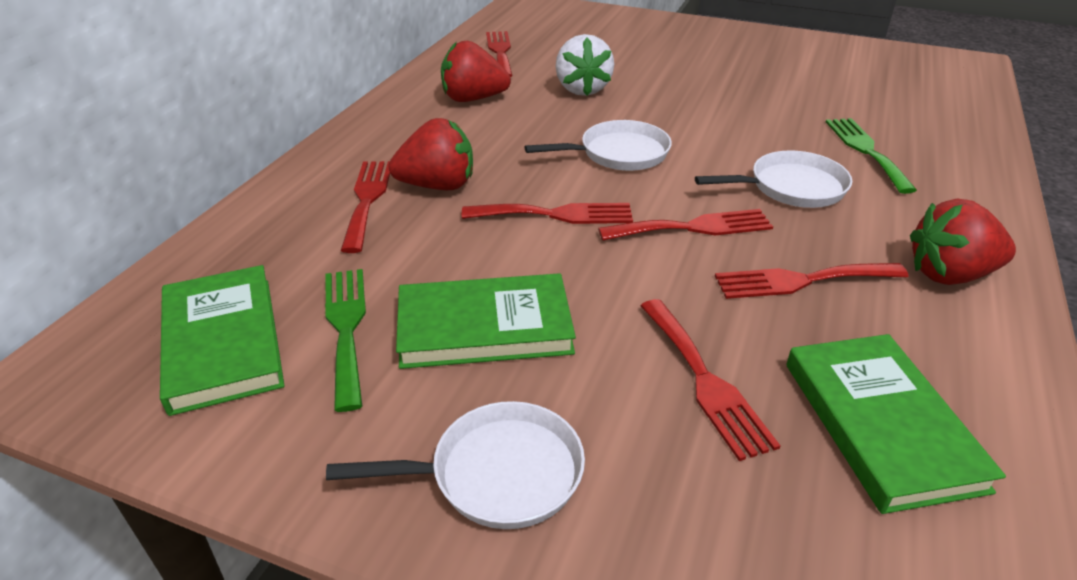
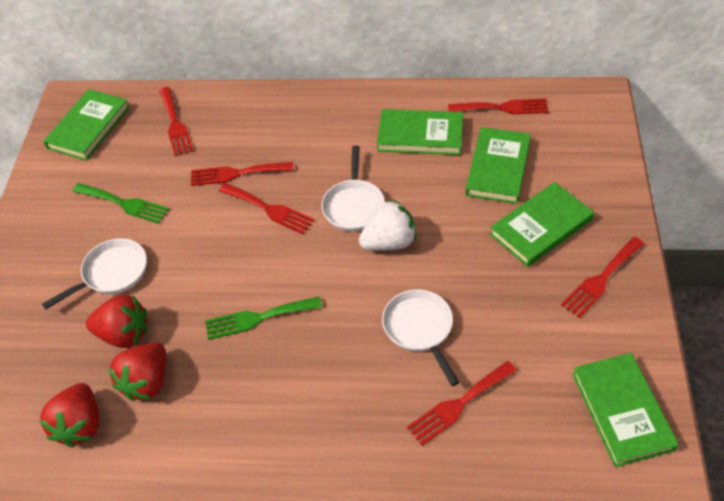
green book: [160,265,285,416] [396,273,576,369] [786,334,1006,514] = 3 -> [43,89,130,161] [377,109,463,155] [465,127,531,204] [490,182,594,267] [572,353,679,467] = 5

